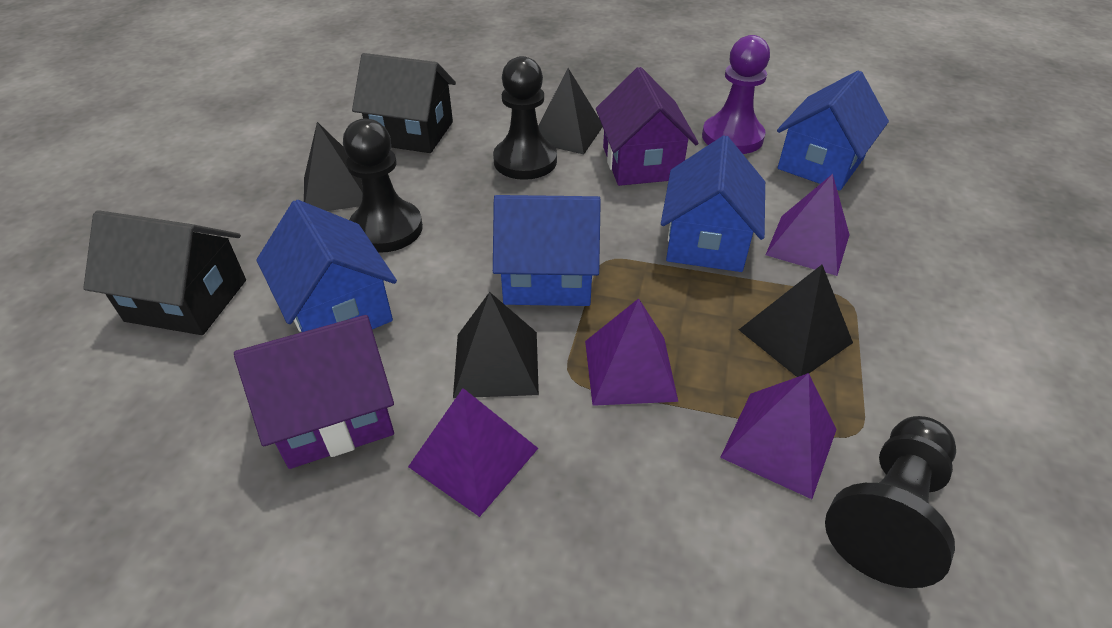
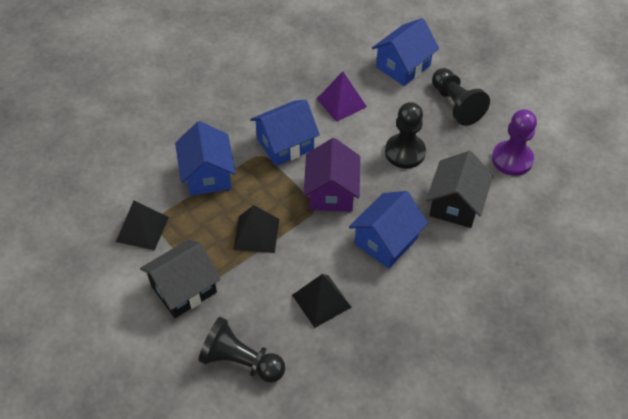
black pyramid: [304,122,363,211] [453,292,539,398] [538,68,603,154] [739,265,853,377] = 4 -> [116,200,169,250] [233,205,279,253] [292,274,352,328] = 3
purple house: [234,315,394,469] [596,67,699,186] = 2 -> [303,138,360,212] = 1
purple pyramid: [408,388,538,517] [585,298,678,406] [720,373,837,499] [766,174,850,276] = 4 -> [317,71,367,122] = 1

